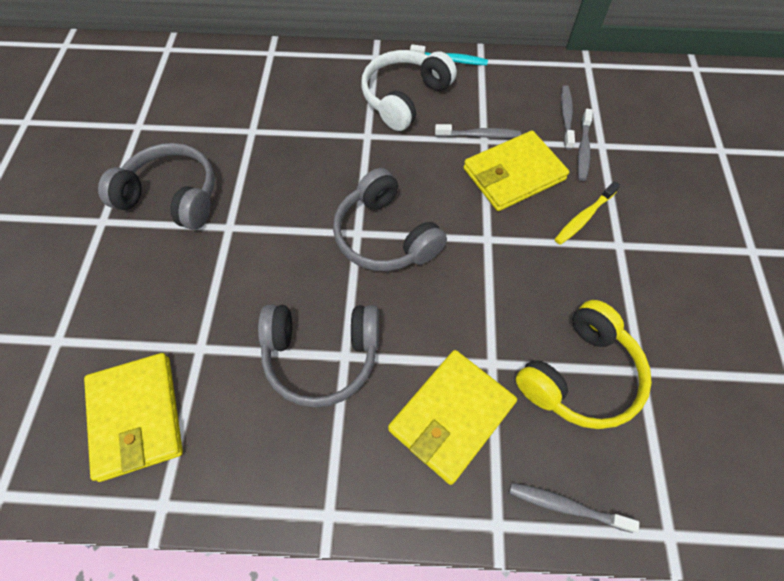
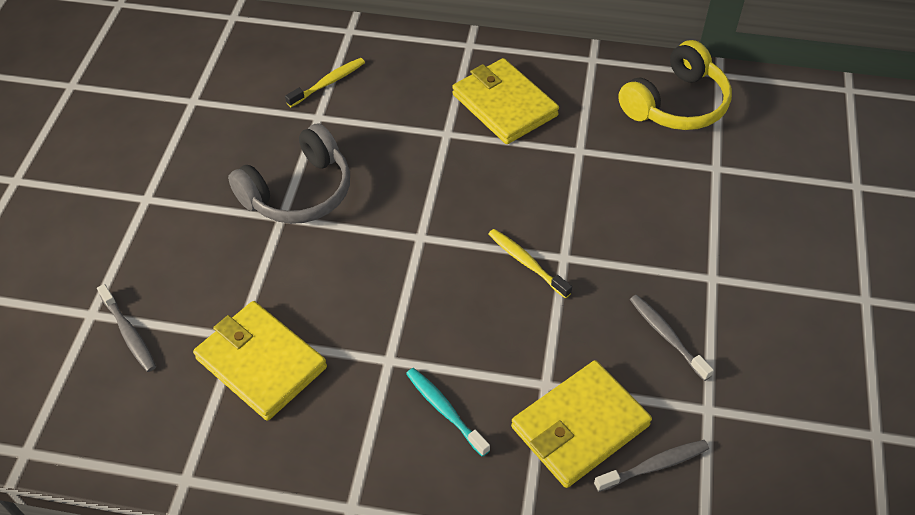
grey headphones: [98,143,215,230] [258,304,379,408] [333,168,447,271] = 3 -> [228,124,350,224] = 1
grey toothbrush: [435,124,521,138] [509,483,639,533] [561,85,575,150] [578,109,593,181] = 4 -> [97,284,156,372] [594,440,709,492] [630,295,714,381] = 3
white headphones: [361,50,457,131] = 1 -> none = 0
yellow toothbrush: [555,181,620,245] = 1 -> [285,58,365,107] [488,229,572,298] = 2

